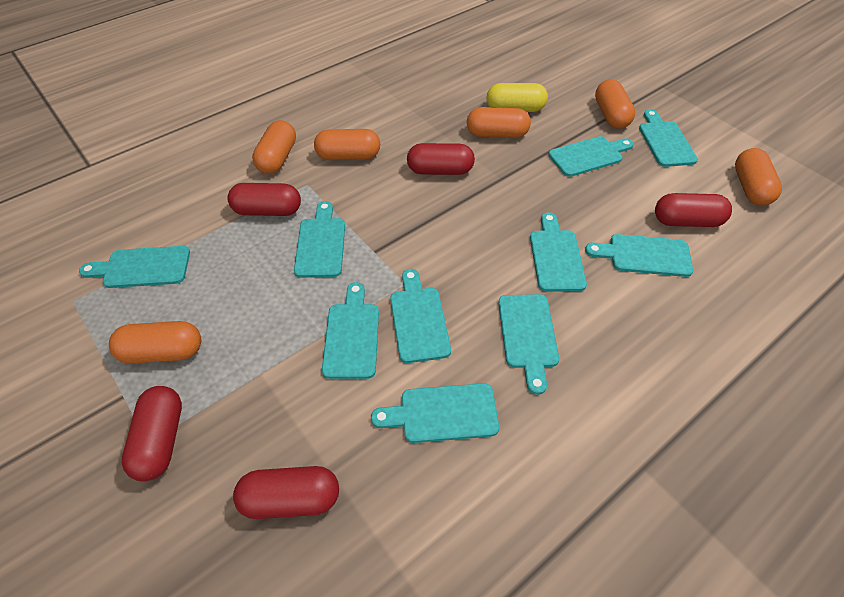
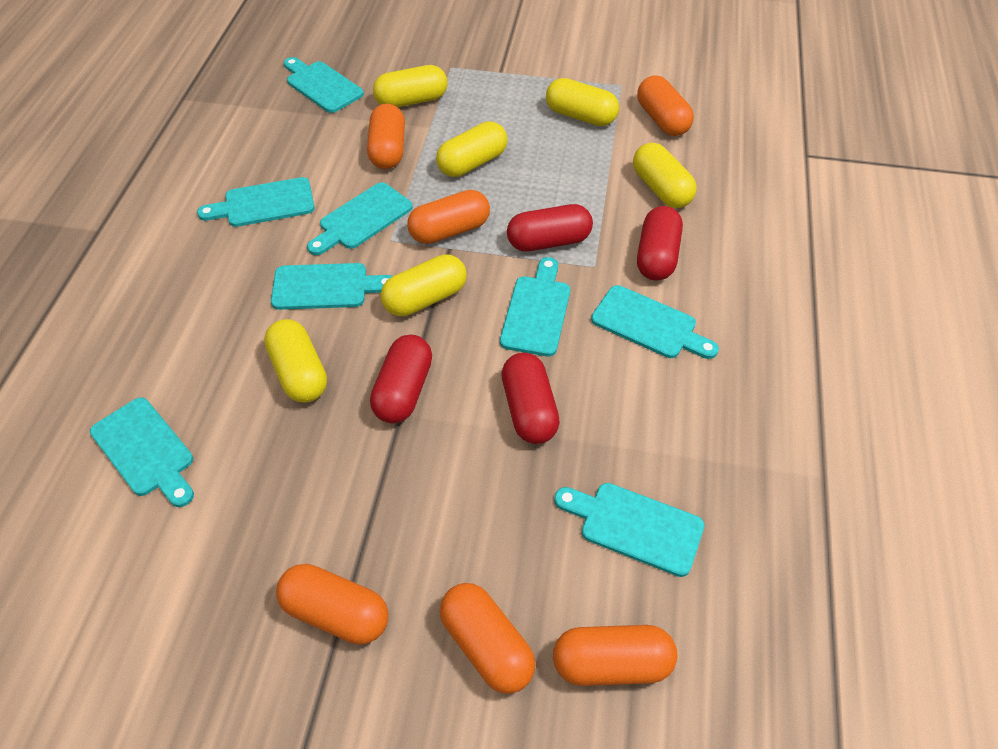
red capsule: [122,386,182,482] [228,183,301,216] [233,466,339,519] [407,143,475,175] [655,193,732,227] = 5 -> [370,335,432,423] [501,352,560,444] [507,204,593,251] [637,206,683,280] = 4
turquoise cutting board: [79,246,190,288] [294,201,345,278] [322,282,379,379] [371,383,499,443] [390,269,451,363] [498,294,559,395] [530,212,587,292] [548,136,634,177] [585,234,693,277] [639,109,698,167] = 10 -> [90,397,194,507] [197,177,315,227] [271,263,393,310] [284,57,364,113] [307,182,413,255] [500,257,570,356] [554,483,705,577] [591,285,719,359] = 8
yellow capsule: [486,83,548,112] = 1 -> [264,319,327,403] [373,65,448,107] [381,254,467,316] [436,121,507,177] [546,78,619,126] [633,142,697,208] = 6

